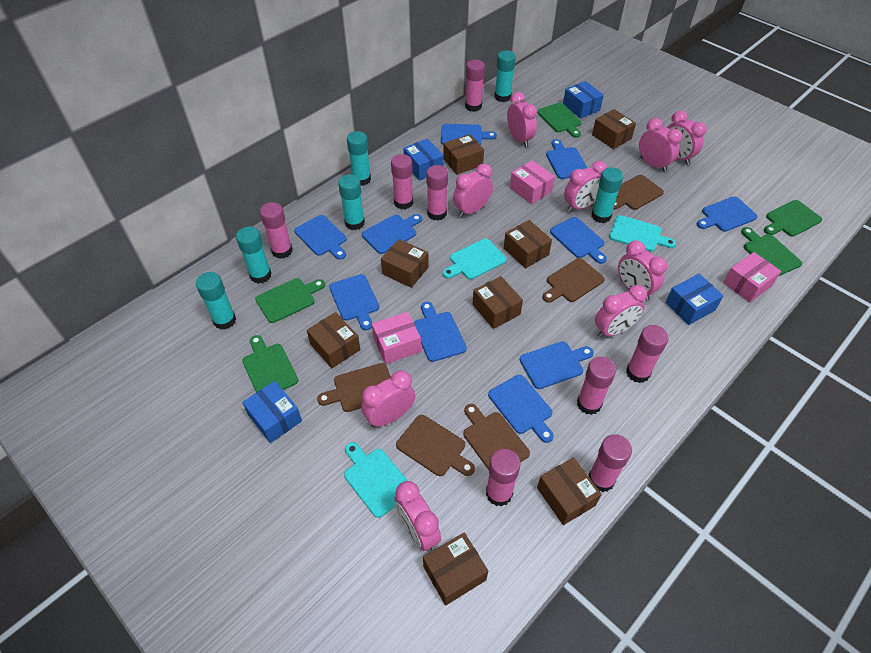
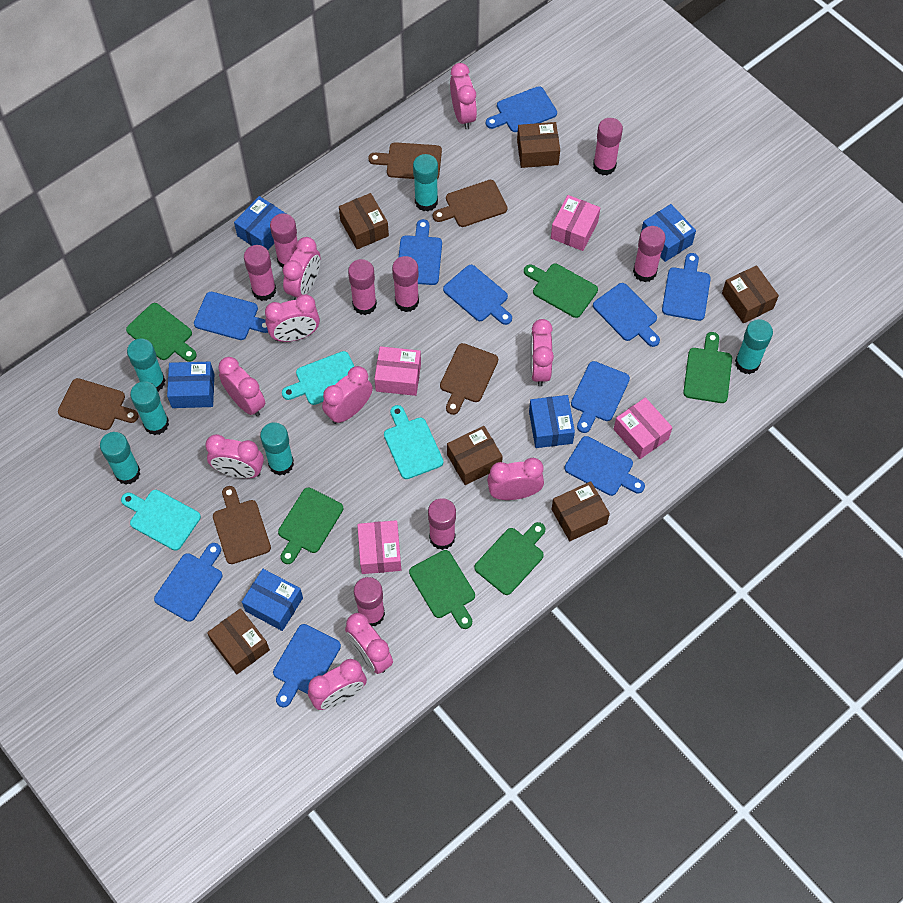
blue box: [242,381,302,443] [403,139,444,181] [563,81,604,119] [665,274,724,325] = 4 -> [167,362,214,408] [234,196,286,250] [242,569,303,631] [529,395,575,448] [641,204,696,262] = 5
brown box: [307,312,360,368] [381,239,429,288] [423,533,488,605] [443,134,484,175] [472,276,523,329] [504,220,552,268] [537,457,602,525] [592,109,636,149] = 8 -> [207,608,270,674] [339,193,389,249] [447,426,503,485] [517,122,560,168] [551,481,610,541] [722,265,779,323] = 6
green cutting board: [242,335,298,392] [255,278,325,323] [537,103,582,138] [741,227,802,276] [764,200,822,237] = 5 -> [126,303,197,362] [278,488,343,564] [409,550,475,629] [474,522,546,595] [524,264,598,318] [683,332,732,403] = 6
pink box: [372,312,421,364] [510,160,555,204] [723,252,781,303] = 3 -> [357,520,401,574] [375,346,421,396] [551,195,600,251] [614,397,672,459] = 4
pink clock: [361,370,415,427] [395,481,441,551] [453,164,493,217] [507,92,537,147] [564,161,607,212] [595,285,647,338] [618,240,667,300] [639,118,683,172] [667,110,707,165] = 9 -> [205,434,264,478] [218,357,265,417] [265,294,320,342] [283,237,320,300] [308,659,367,710] [322,366,373,424] [345,613,393,674] [450,63,477,130] [487,458,544,500] [530,319,554,387] = 10

